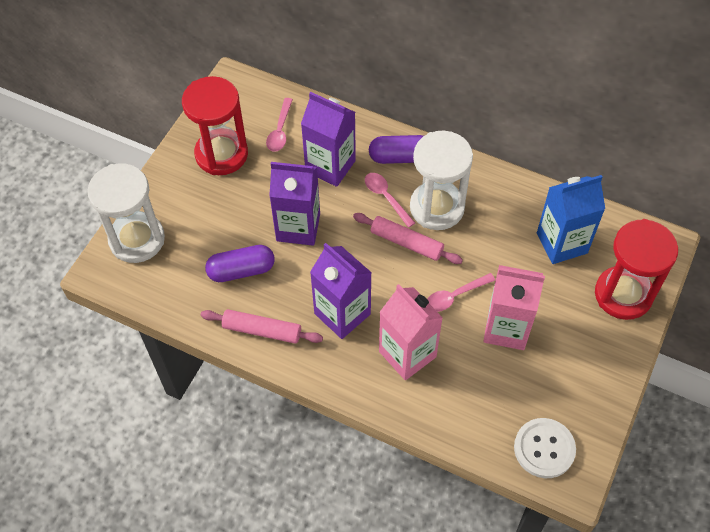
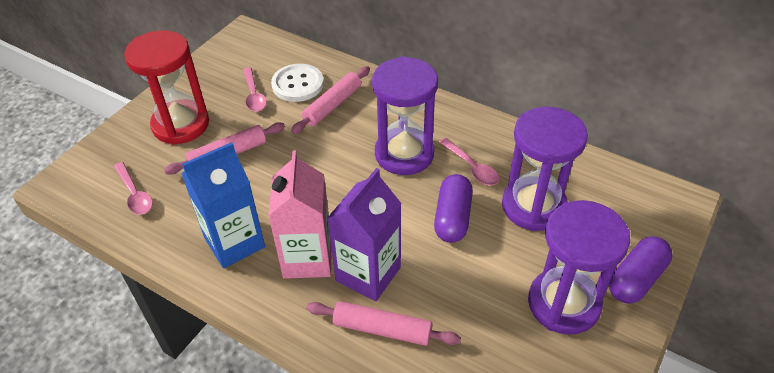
pink carton: [379,284,443,381] [483,265,545,350] = 2 -> [268,150,332,279] = 1
pink rolling pin: [201,309,323,344] [353,213,463,264] = 2 -> [164,122,285,175] [291,66,370,134] [306,301,461,346] = 3
purple carton: [269,162,320,246] [301,92,356,187] [310,243,372,339] = 3 -> [328,168,402,301] = 1
purple hourglass: none = 0 -> [372,56,438,175] [502,107,588,231] [528,200,630,335] = 3
red hourglass: [182,76,248,175] [595,219,678,320] = 2 -> [124,30,209,145] = 1
white hourglass: [87,163,165,263] [410,131,473,230] = 2 -> none = 0

